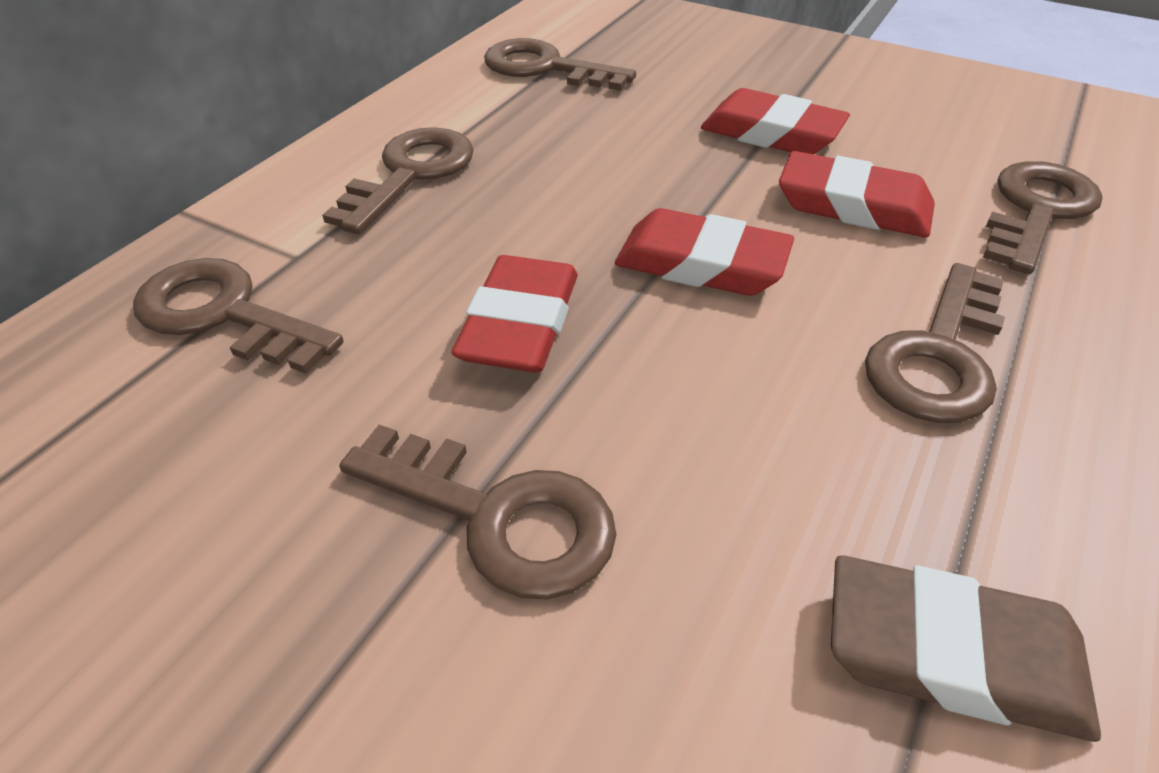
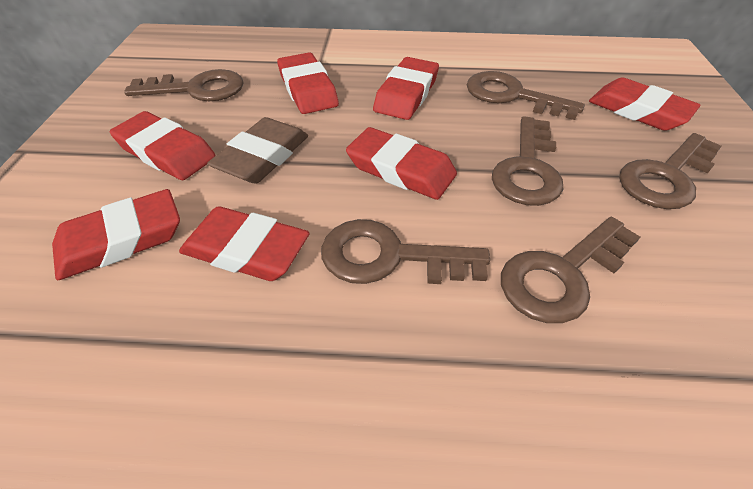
red eraser: [452,255,578,373] [615,208,794,296] [701,88,850,154] [779,151,935,237] = 4 -> [52,189,180,280] [110,111,216,180] [179,206,310,281] [277,52,339,114] [346,127,457,200] [373,57,439,120] [589,77,701,131] = 7

